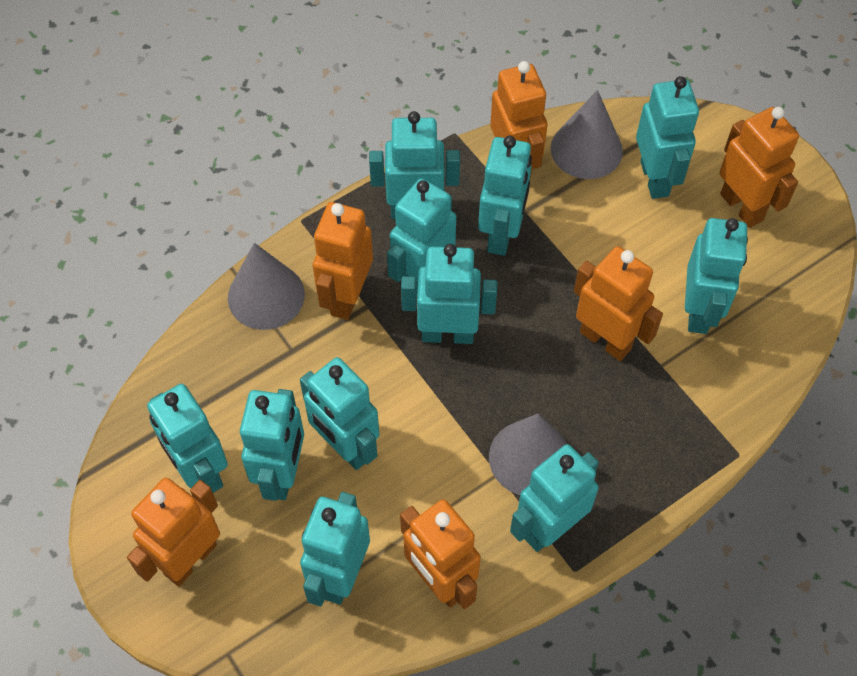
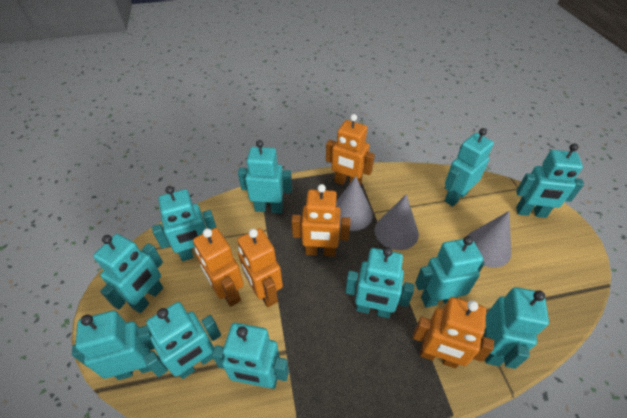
orange robot: [127,478,220,587] [313,202,373,320] [400,499,481,609] [490,61,548,179] [574,246,663,361] [719,107,799,228] = 6 -> [193,228,244,307] [237,228,283,307] [291,184,351,257] [326,114,375,186] [413,297,494,369] = 5

